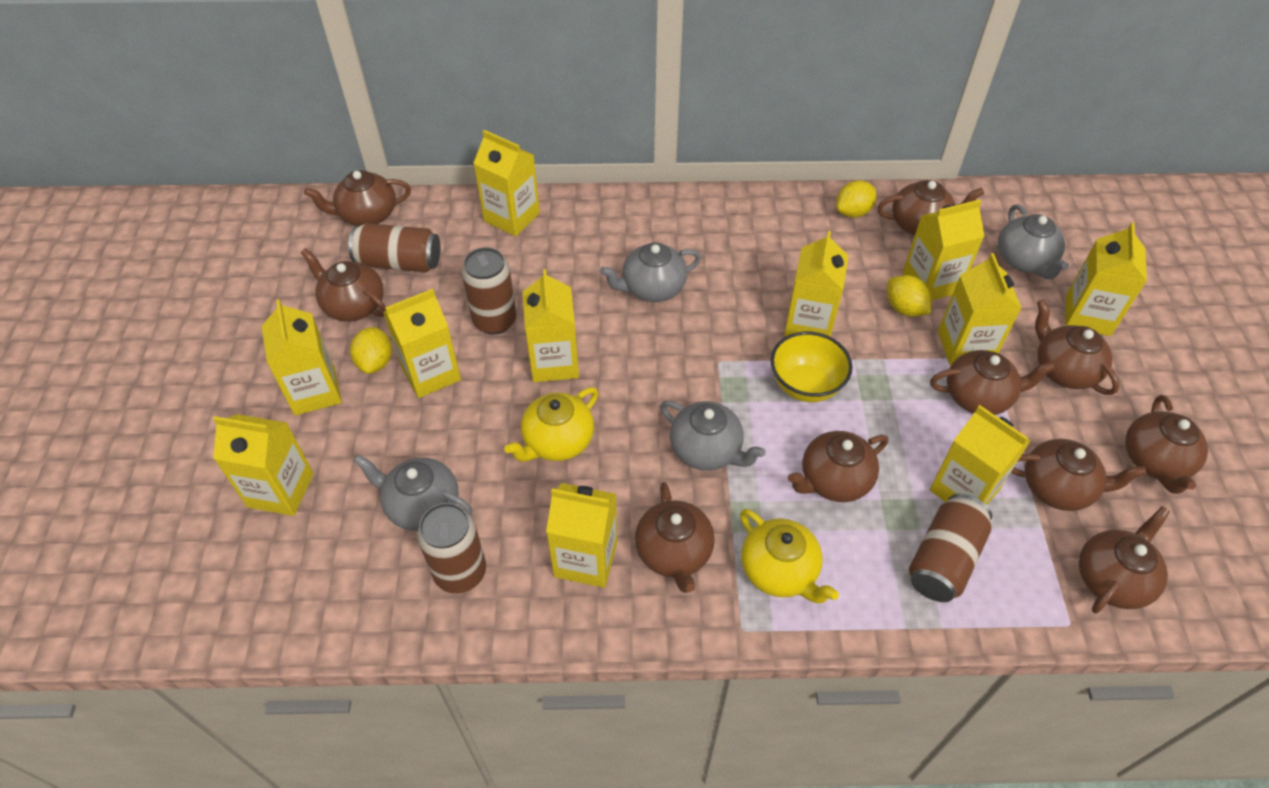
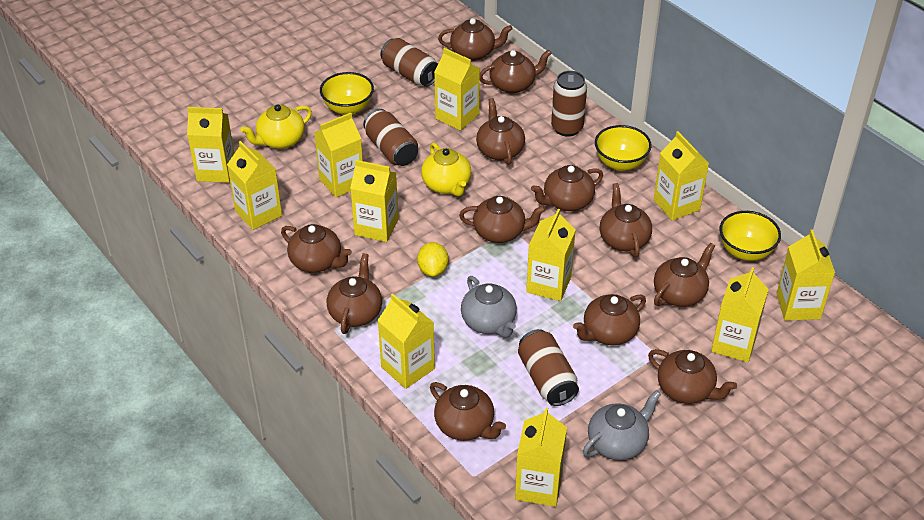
brown teapot: [300,248,386,322] [304,170,411,226] [635,482,715,593] [788,431,888,502] [877,180,984,236] [930,350,1055,415] [1011,439,1146,511] [1035,300,1119,395] [1079,506,1170,613] [1125,395,1208,494] = 10 -> [281,224,352,273] [327,253,382,334] [430,382,506,441] [438,18,513,61] [459,196,546,243] [476,98,525,165] [480,50,552,93] [531,165,603,211] [573,294,646,345] [599,183,652,257] [648,349,737,404] [654,243,715,307] = 12
grey teapot: [353,454,472,531] [600,243,701,302] [660,401,766,471] [998,204,1069,279] = 4 -> [461,276,517,338] [583,390,661,460] = 2
yellow bowl: [770,332,852,402] = 1 -> [320,72,374,115] [595,125,652,171] [719,211,781,261] = 3
yellow lemon: [350,327,392,374] [836,180,876,218] [887,275,931,317] = 3 -> [417,242,449,277] = 1

